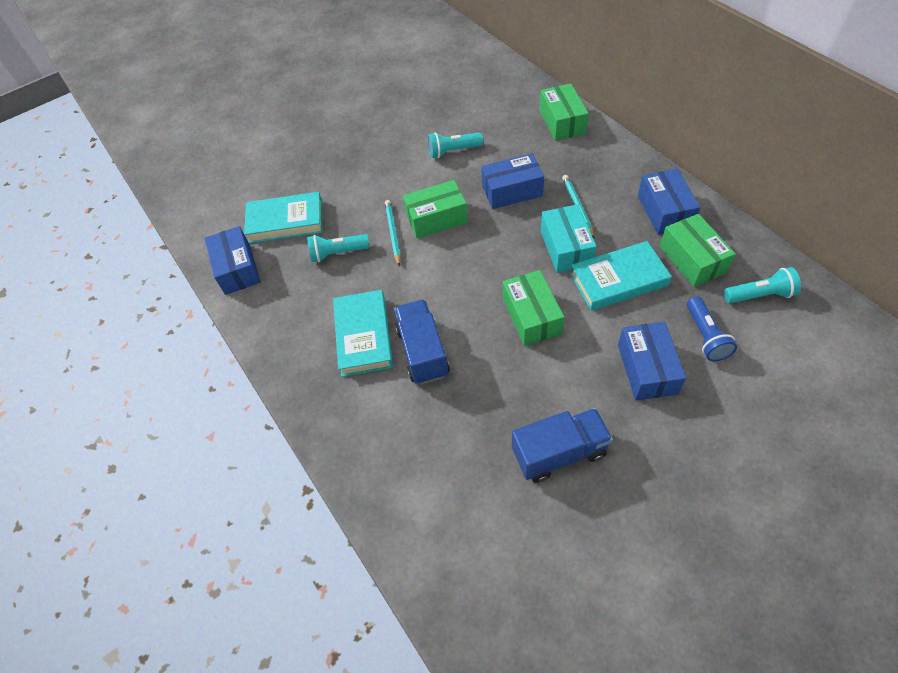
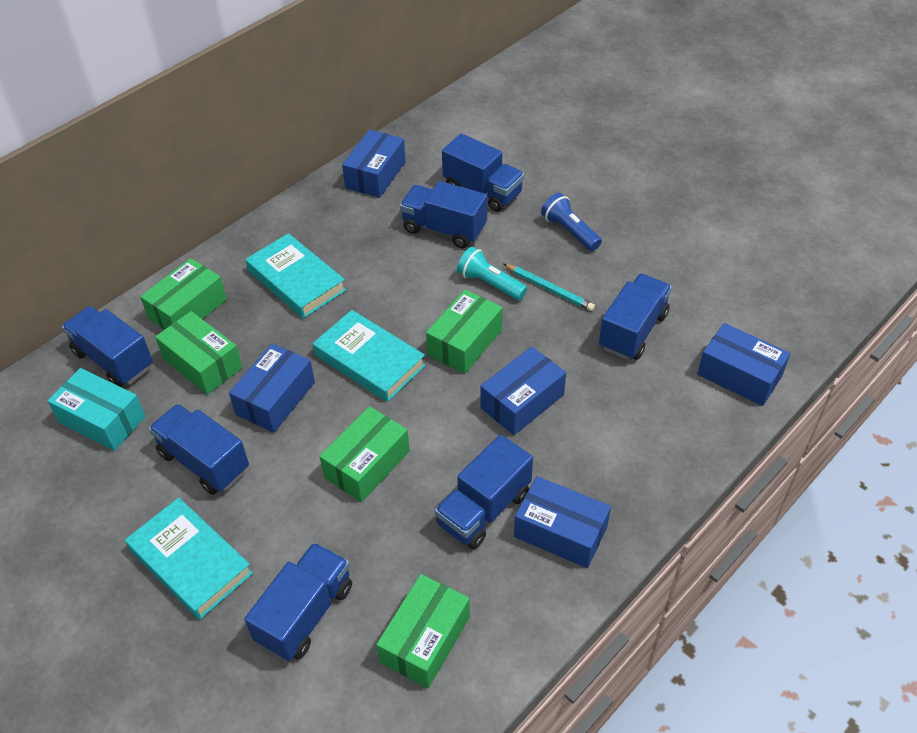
blue box: [205,226,261,295] [481,153,544,209] [618,322,686,400] [638,168,700,235] = 4 -> [229,343,315,433] [342,129,406,198] [480,347,566,435] [514,476,611,568] [697,323,790,406] = 5
blue truck: [394,299,450,385] [512,408,613,483] = 2 -> [62,306,153,387] [149,404,249,495] [244,542,352,661] [400,181,487,248] [435,435,533,549] [442,134,524,212] [599,274,672,360] = 7
green box: [403,180,468,238] [503,270,564,346] [540,83,589,141] [660,214,736,287] = 4 -> [140,258,227,330] [155,311,243,395] [319,406,410,502] [376,574,470,688] [426,289,503,374] = 5
turquoise flashlight: [307,234,370,262] [428,132,483,158] [724,267,801,304] = 3 -> [457,247,527,300] = 1
turquoise pencil: [385,200,401,266] [562,175,594,239] = 2 -> [504,264,595,311] = 1

